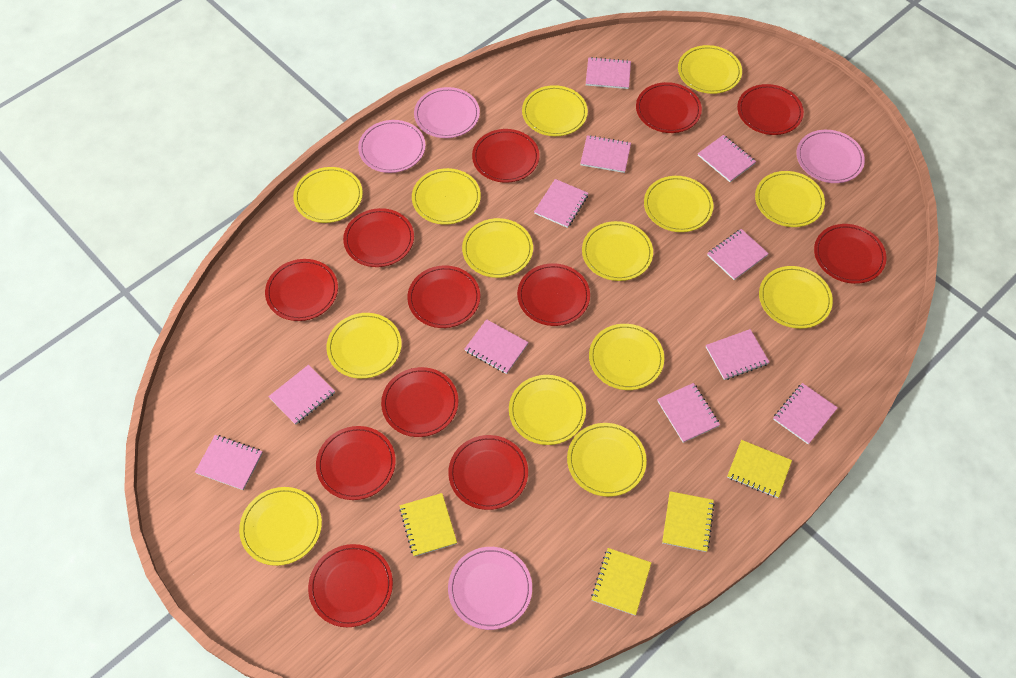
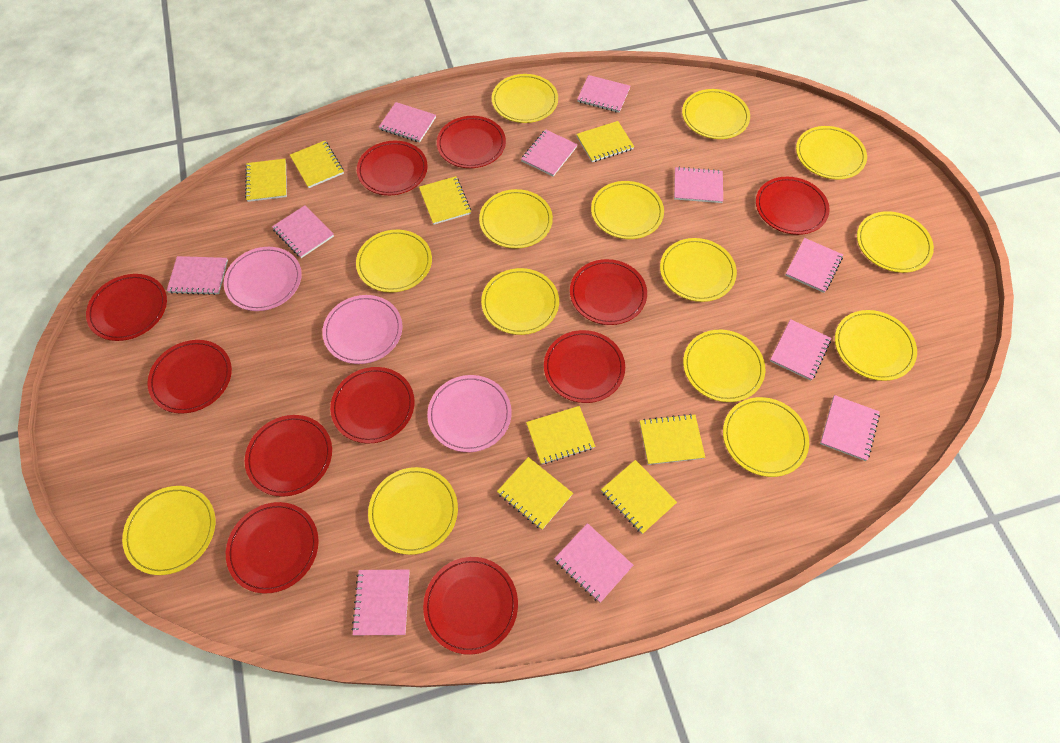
pink plate: [358,120,426,173] [414,87,480,138] [448,547,532,630] [796,130,865,183] = 4 -> [224,247,302,311] [322,295,402,364] [427,375,512,452] = 3
red plate: [265,259,338,321] [308,544,393,627] [316,426,396,500] [343,208,414,267] [381,367,458,437] [407,266,480,328] [448,435,528,510] [472,129,540,182] [517,263,590,326] [636,82,702,133] [737,84,804,135] [814,224,886,284] = 12 -> [86,274,167,341] [147,340,232,414] [226,502,319,594] [245,415,332,497] [330,367,415,443] [357,141,428,195] [423,557,518,655] [437,116,506,168] [544,330,625,403] [570,259,647,325] [756,177,830,235] = 11
yellow notebook: [399,493,457,557] [591,548,652,615] [662,491,715,552] [727,440,792,498] = 4 -> [245,159,287,202] [290,141,344,188] [419,176,471,225] [497,457,573,530] [526,406,595,464] [576,121,634,162] [601,460,677,534] [640,414,705,465] = 8

